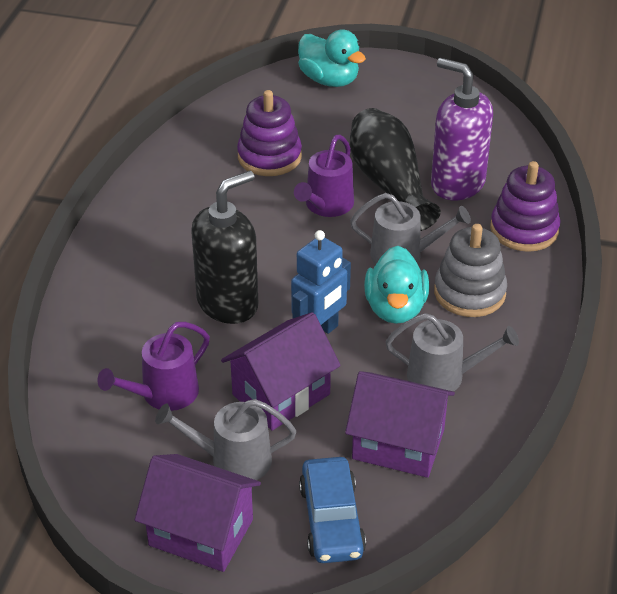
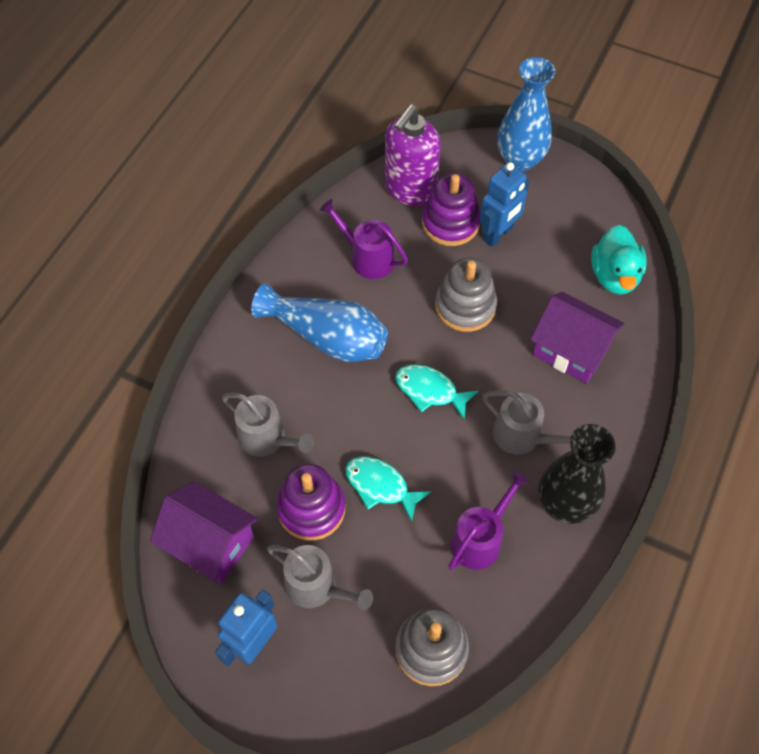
black soap dispenser: [192,170,259,324] = 1 -> none = 0
blue car: [299,457,366,563] = 1 -> none = 0
blue robot: [291,230,351,334] = 1 -> [215,589,278,666] [480,162,529,247] = 2
blue vase: none = 0 -> [251,283,388,362] [497,57,555,172] = 2
grey stacking toy: [434,224,507,317] = 1 -> [395,608,469,686] [435,257,497,332] = 2
purple house: [135,454,261,572] [221,312,341,431] [345,371,455,478] = 3 -> [150,481,258,584] [530,292,624,384] = 2
turquoise duck: [298,30,366,87] [364,246,429,324] = 2 -> [591,225,647,295] = 1
turquoise fish: none = 0 -> [345,457,431,522] [395,364,479,420] = 2

